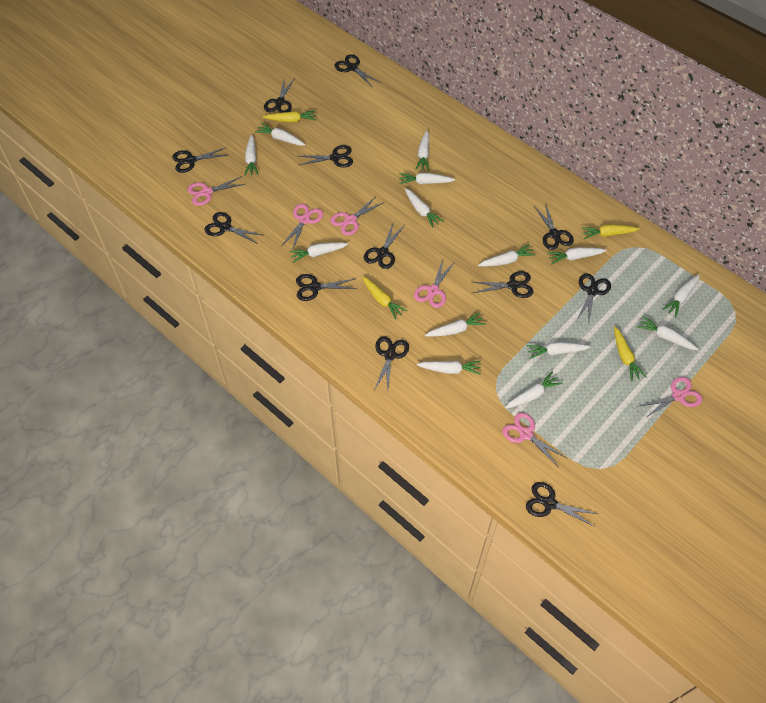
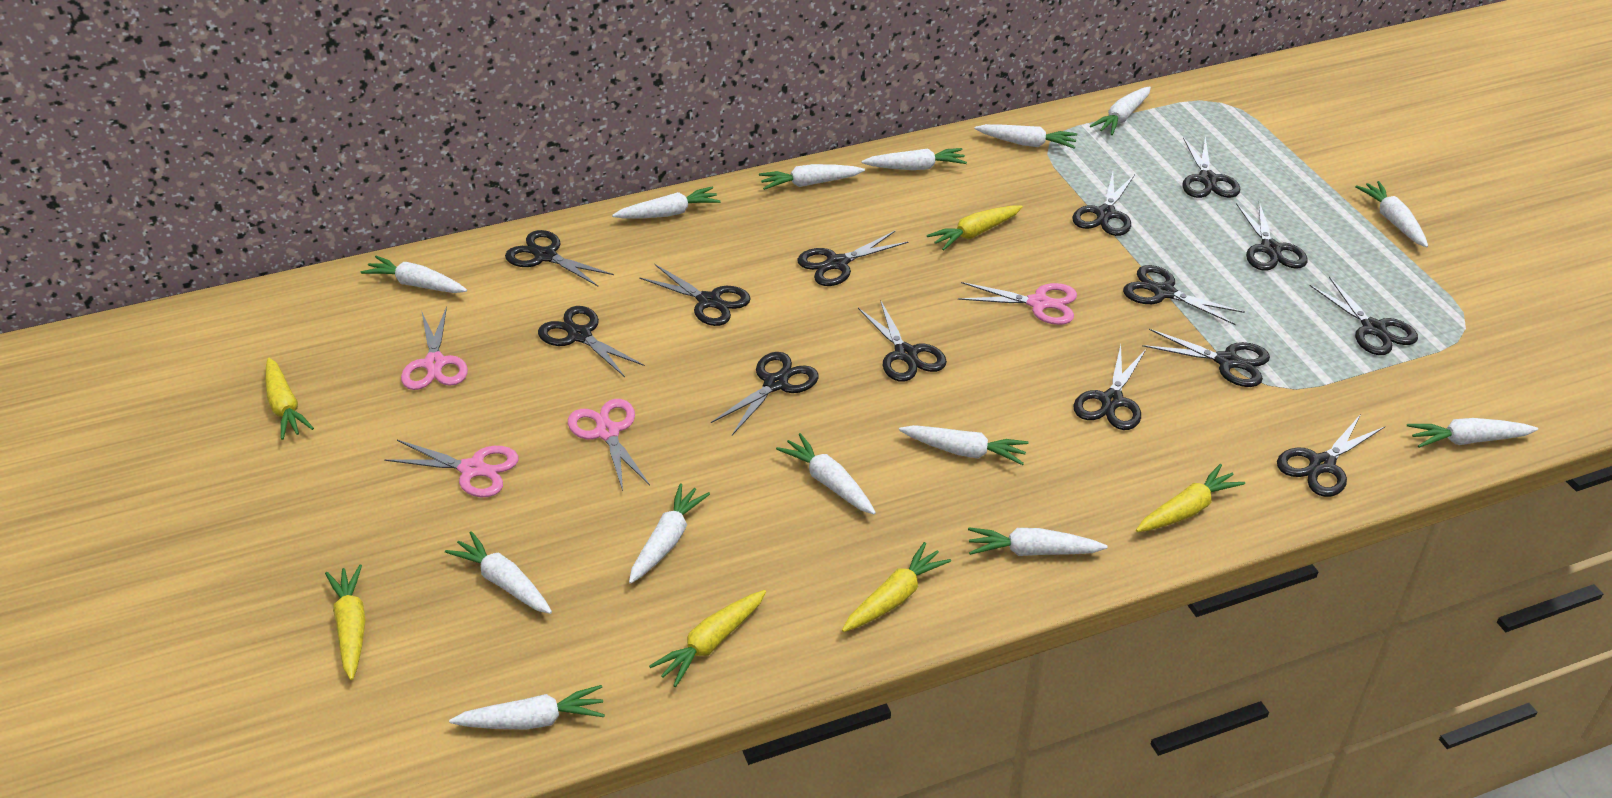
black scissors: [172,147,228,173] [204,212,262,244] [264,77,295,113] [296,274,357,301] [299,145,353,167] [334,54,379,87] [364,224,405,269] [374,336,409,394] [473,271,533,298] [526,482,598,527] [534,203,574,250] [576,273,611,322] = 12 -> [505,230,614,286] [538,306,645,377] [639,264,751,326] [711,352,819,435] [797,231,909,286] [858,300,947,382] [1072,172,1135,236] [1073,345,1146,430] [1123,265,1245,325] [1142,329,1270,387] [1182,137,1241,198] [1236,202,1308,271] [1277,414,1385,497] [1310,277,1418,355] = 14
pink scissors: [187,176,245,206] [281,204,323,251] [330,196,384,236] [414,260,455,308] [502,412,567,466] [637,377,703,419] = 6 -> [384,440,519,497] [401,306,468,390] [568,399,650,491] [958,282,1077,325] = 4
yellow carrot: [263,111,316,123] [362,276,407,319] [581,224,640,239] [614,327,646,381] = 4 -> [265,358,314,440] [325,564,366,680] [649,590,766,687] [842,542,951,632] [927,205,1023,250] [1136,464,1245,532] = 6

